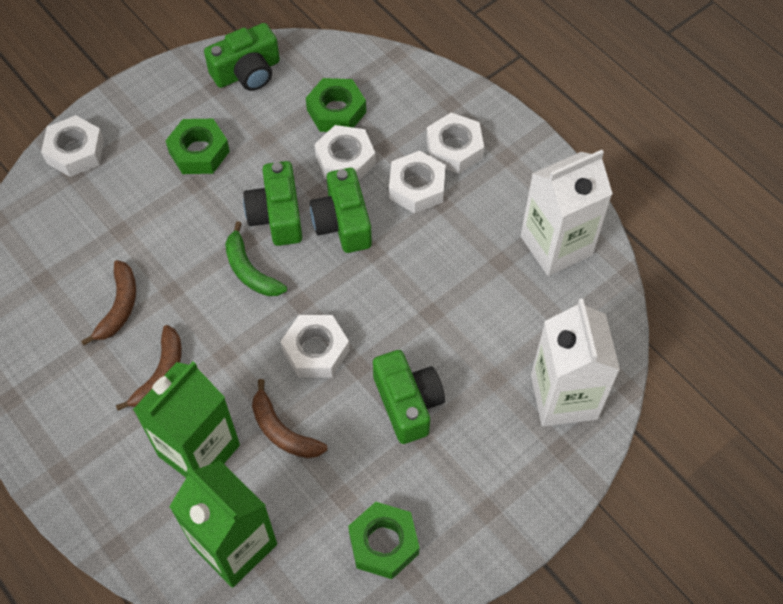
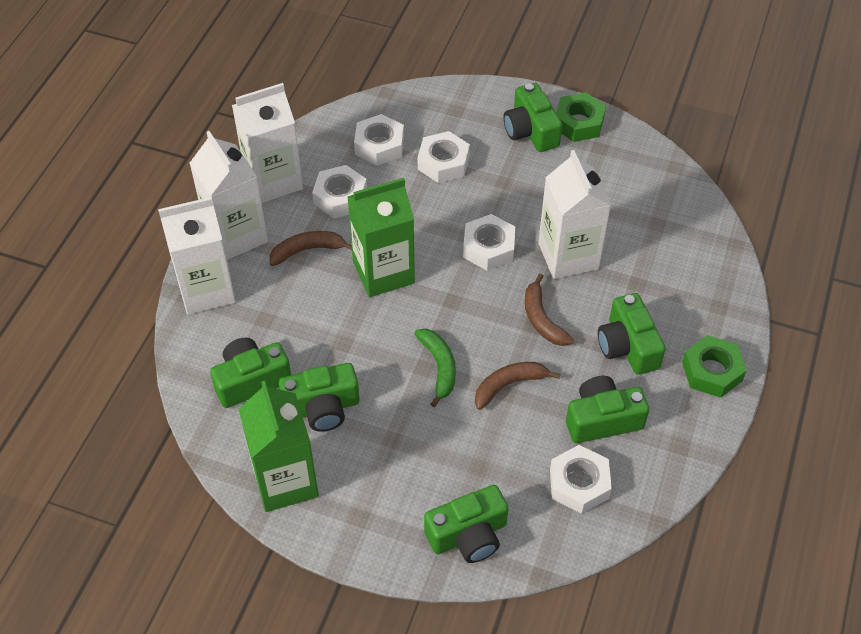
green camera: [204,23,280,91] [243,161,302,246] [310,168,372,253] [373,350,445,444] = 4 -> [210,338,291,408] [279,363,360,432] [424,485,509,563] [504,83,562,152] [566,376,649,443] [598,293,666,375] = 6
green nut: [166,119,230,174] [306,78,366,132] [348,502,420,579] = 3 -> [556,92,606,142] [682,335,747,398] = 2
white carton: [521,150,613,276] [531,299,620,426] = 2 -> [158,197,236,315] [190,131,268,260] [232,83,303,203] [538,150,611,279] = 4

